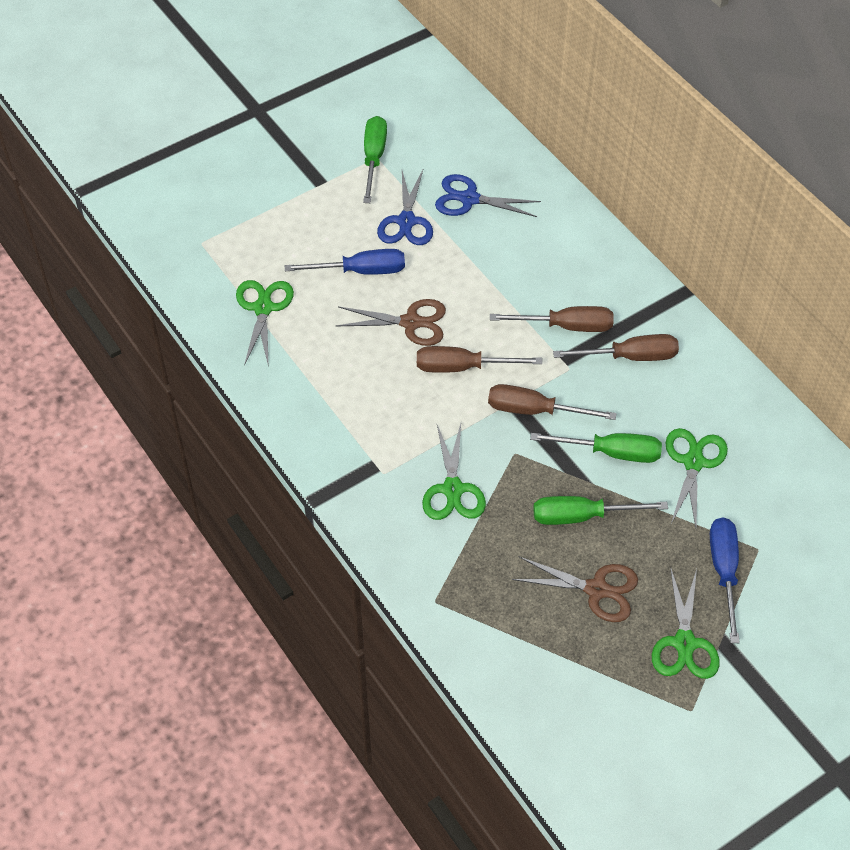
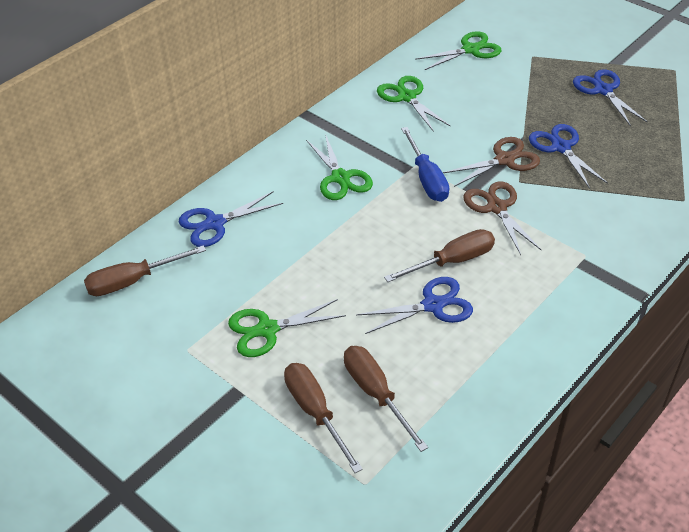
blue scissors: [377,170,433,245] [435,174,541,217] = 2 -> [179,192,283,247] [356,277,473,334] [529,124,608,189] [573,69,648,126] = 4
blue screwdriver: [285,249,405,275] [710,518,740,643] = 2 -> [401,127,449,202] = 1
green screwdriver: [363,116,387,203] [530,433,662,463] [533,496,668,525] = 3 -> none = 0

